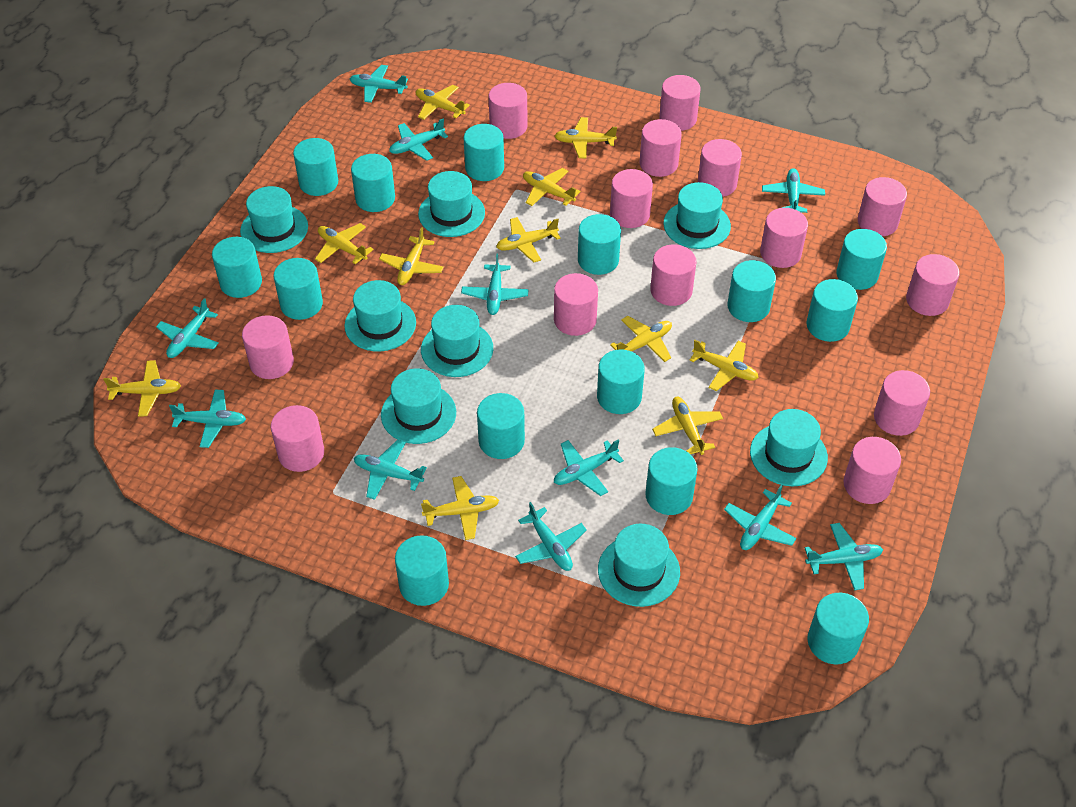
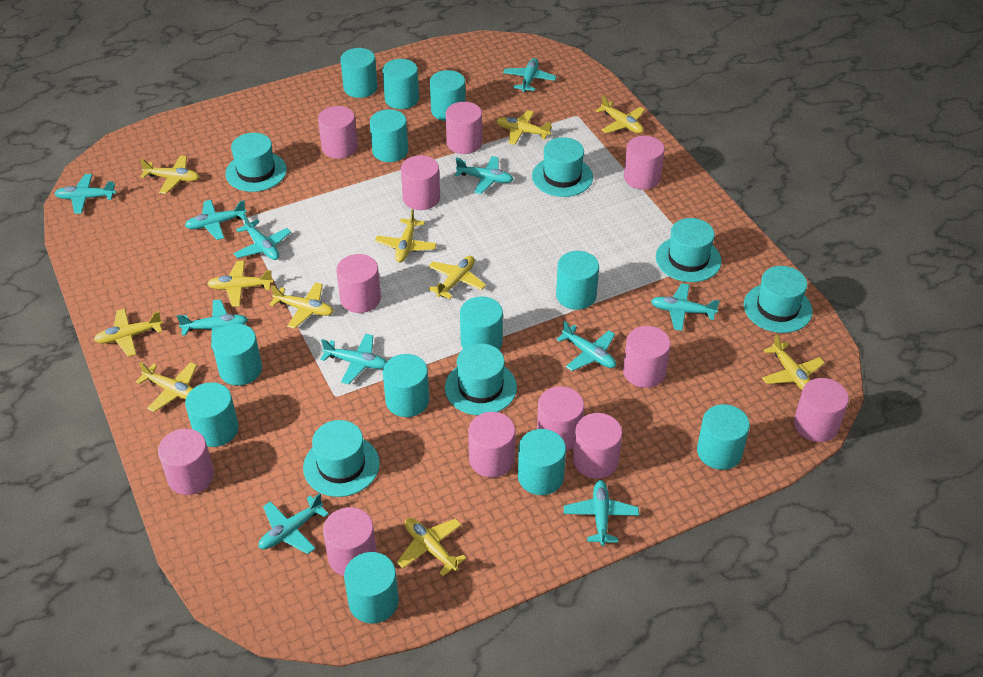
pink cylinder: [242,315,294,379] [271,405,324,472] [489,83,527,139] [554,273,598,336] [610,169,653,228] [640,119,682,177] [650,244,697,306] [659,75,701,131] [698,139,742,197] [760,208,808,268] [843,437,901,504] [858,177,907,236] [874,370,930,436] [906,254,960,316] = 14 -> [158,429,214,495] [318,106,358,159] [323,507,377,576] [336,254,381,313] [401,155,440,210] [446,102,482,154] [468,412,515,478] [537,386,584,450] [573,413,622,479] [623,326,671,388] [624,136,665,190] [794,378,849,442] = 12
turquoise cylinder: [212,237,262,298] [273,258,323,320] [293,138,338,196] [351,154,395,212] [395,535,449,606] [464,124,504,181] [477,393,525,459] [578,214,621,275] [597,349,645,414] [645,447,698,515] [727,260,776,322] [806,279,858,342] [807,593,869,665] [836,229,887,290] = 14 -> [185,382,239,447] [212,323,262,386] [340,48,378,98] [344,552,399,624] [370,109,408,162] [383,59,419,109] [383,354,429,417] [430,70,466,121] [460,296,503,350] [518,429,566,495] [556,251,599,310] [697,404,750,470] = 12
turquoise hat: [240,186,308,253] [344,280,416,352] [381,368,456,444] [418,171,485,237] [421,305,493,377] [598,524,680,607] [663,182,731,249] [750,409,828,486] = 8 -> [225,133,287,192] [303,420,380,497] [445,343,517,415] [532,137,593,197] [656,218,721,282] [744,266,813,333] = 6

